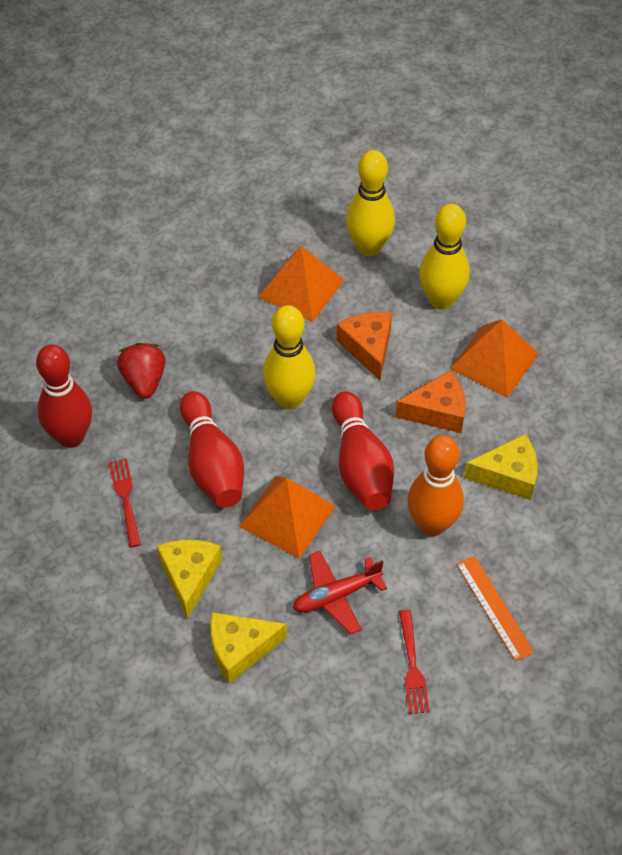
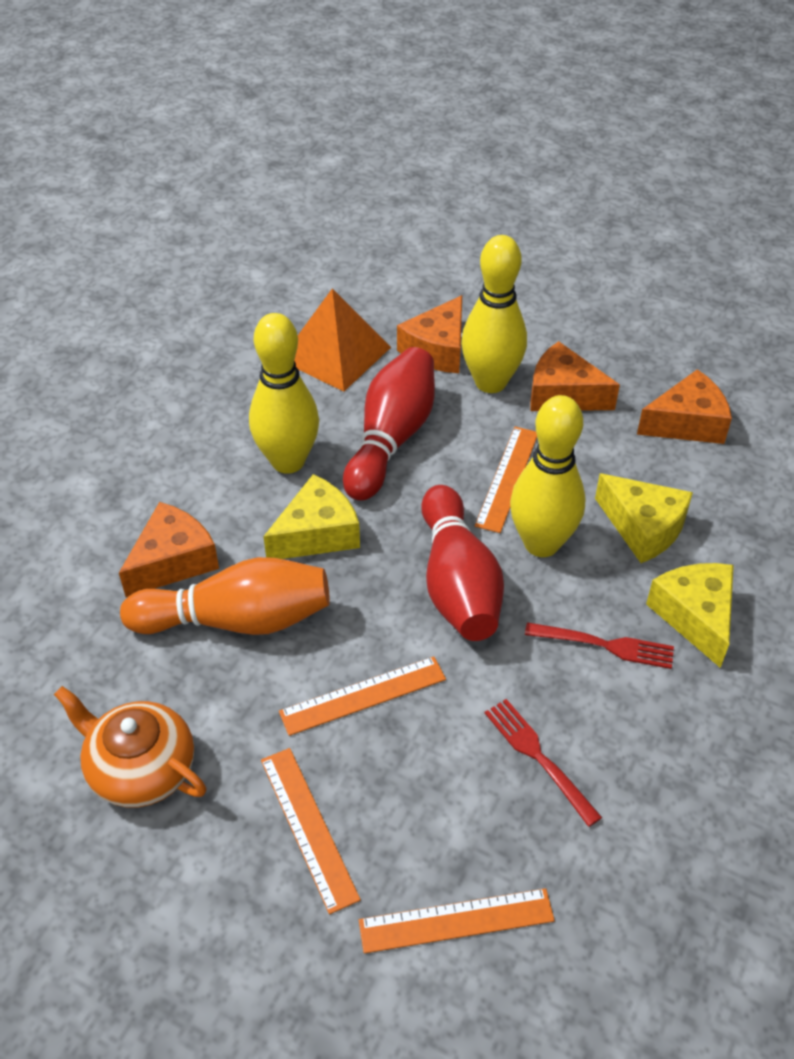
orange cheese: [337,312,392,380] [395,370,466,433] = 2 -> [119,502,219,597] [397,295,462,373] [531,341,620,411] [637,369,732,444] = 4
orange pyramid: [239,475,336,558] [258,246,344,322] [450,319,539,398] = 3 -> [294,288,391,392] = 1
orange ruler: [456,556,534,661] = 1 -> [261,748,361,914] [279,656,446,736] [359,888,555,954] [475,427,537,533] = 4
orange teapot: none = 0 -> [54,686,206,808] = 1
red bowling pin: [36,344,92,448] [180,391,244,508] [332,391,394,510] = 3 -> [343,347,435,501] [421,485,504,641] = 2
red plane: [293,551,387,635] = 1 -> none = 0
red strawberry: [117,343,166,399] = 1 -> none = 0

